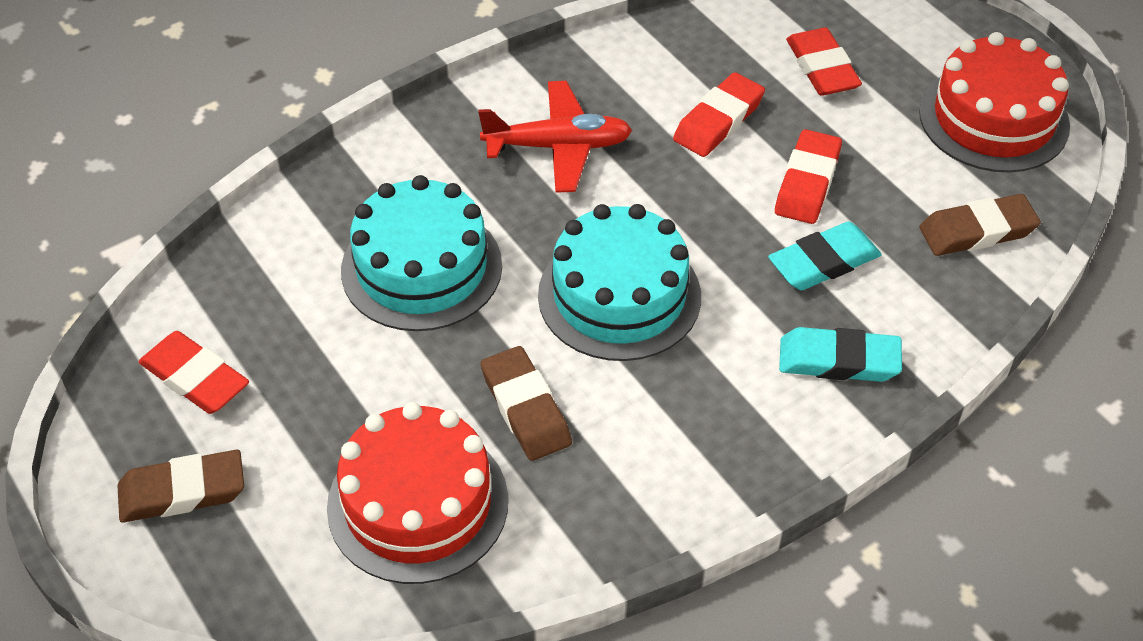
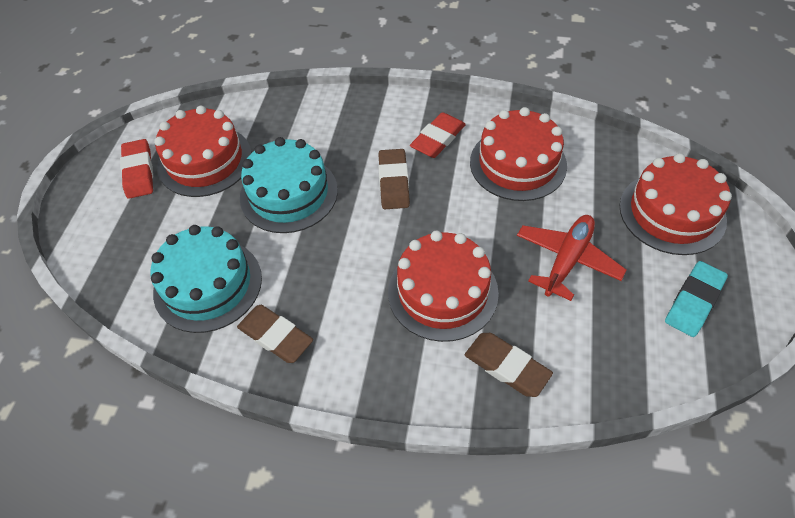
red cake: [327,402,508,584] [919,32,1070,173] = 2 -> [154,106,252,197] [388,231,499,342] [470,107,567,201] [620,153,732,255] = 4
red eraser: [139,331,249,414] [673,72,765,157] [775,129,842,224] [786,28,862,95] = 4 -> [120,139,153,199] [410,112,466,158] = 2
turquoise eraser: [768,221,882,290] [779,327,902,382] = 2 -> [665,261,728,337] = 1

